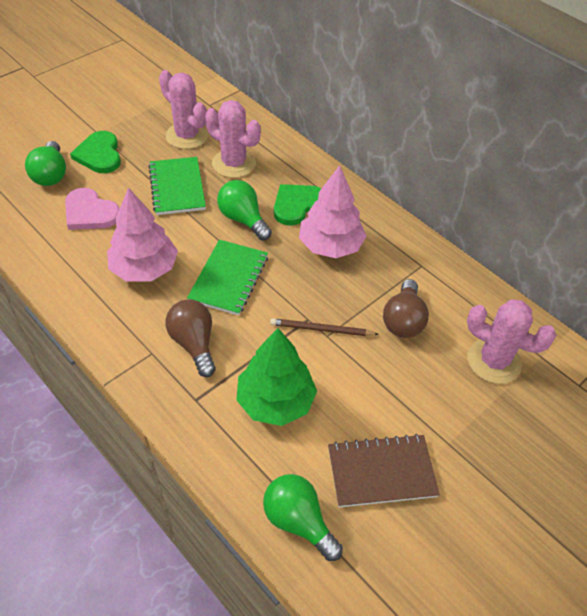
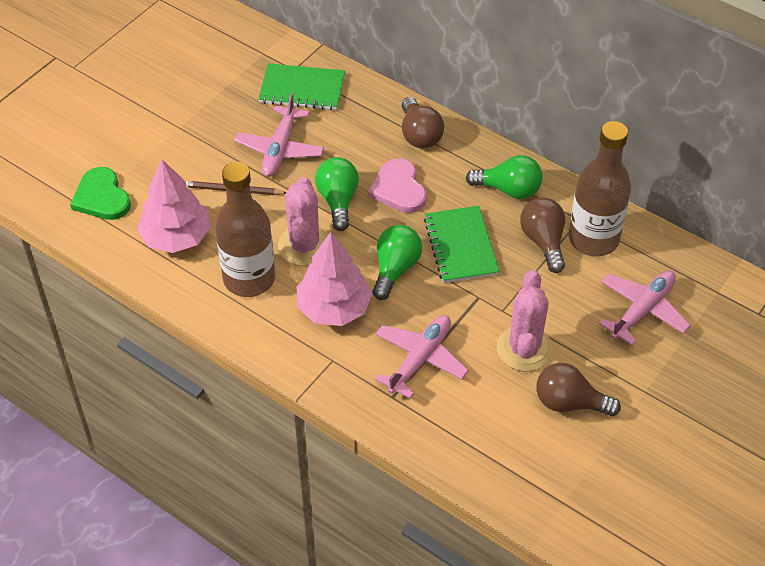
brown bottle: none = 0 -> [215,162,275,297] [569,121,631,256] = 2
brown light bulb: [166,299,216,377] [383,279,429,338] = 2 -> [402,97,444,148] [520,197,565,273] [536,363,621,416] = 3
brown notebook: [328,434,440,507] = 1 -> none = 0
green heart: [70,131,121,173] [274,184,322,225] = 2 -> [70,167,131,220] = 1
green tree: [236,328,317,426] = 1 -> none = 0
pink cactus: [159,70,208,149] [205,100,261,178] [467,299,556,384] = 3 -> [278,177,328,266] [496,270,553,371] = 2
pink plane: none = 0 -> [234,93,324,177] [375,315,469,398] [599,271,691,345] = 3

